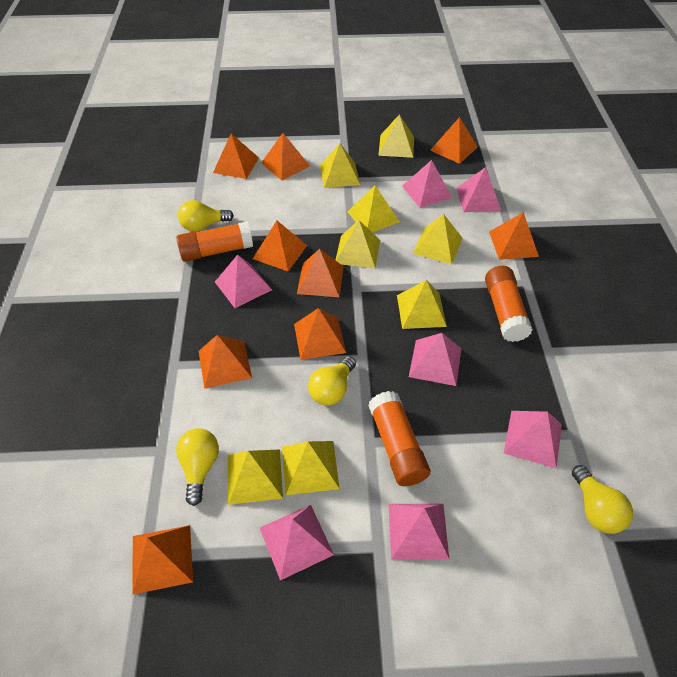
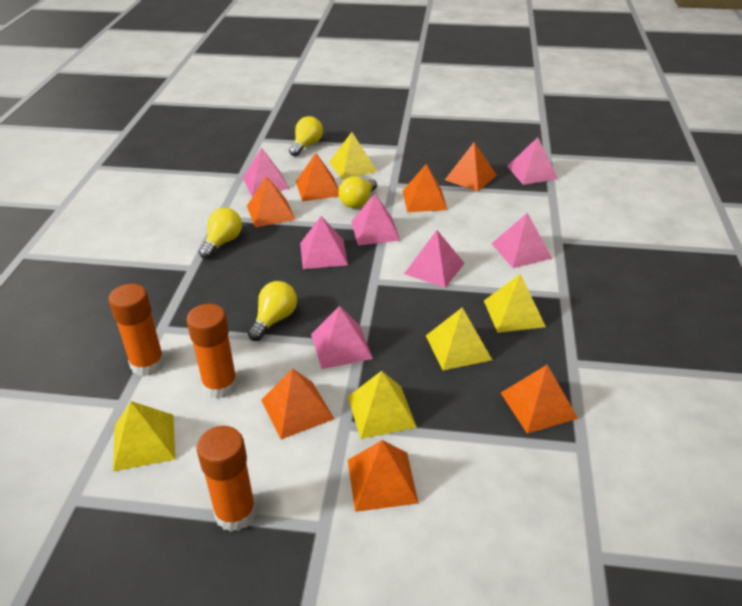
orange pyramid: [132,525,193,595] [199,335,252,389] [213,133,259,179] [253,221,307,272] [261,133,310,180] [294,308,346,360] [297,249,344,297] [430,117,478,164] [489,212,539,260] = 9 -> [247,176,296,227] [261,369,334,439] [296,153,339,201] [348,440,419,512] [402,164,448,212] [445,142,497,191] [501,365,578,434] = 7
yellow pyramid: [228,449,283,505] [282,441,340,495] [320,143,360,188] [336,220,380,268] [347,185,399,233] [378,114,414,158] [397,280,447,329] [413,214,463,265] = 8 -> [113,401,175,471] [329,132,377,180] [348,371,417,439] [426,307,492,370] [484,274,546,333] = 5

